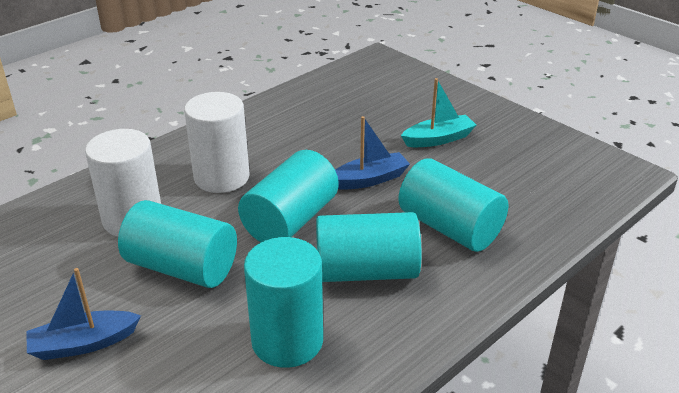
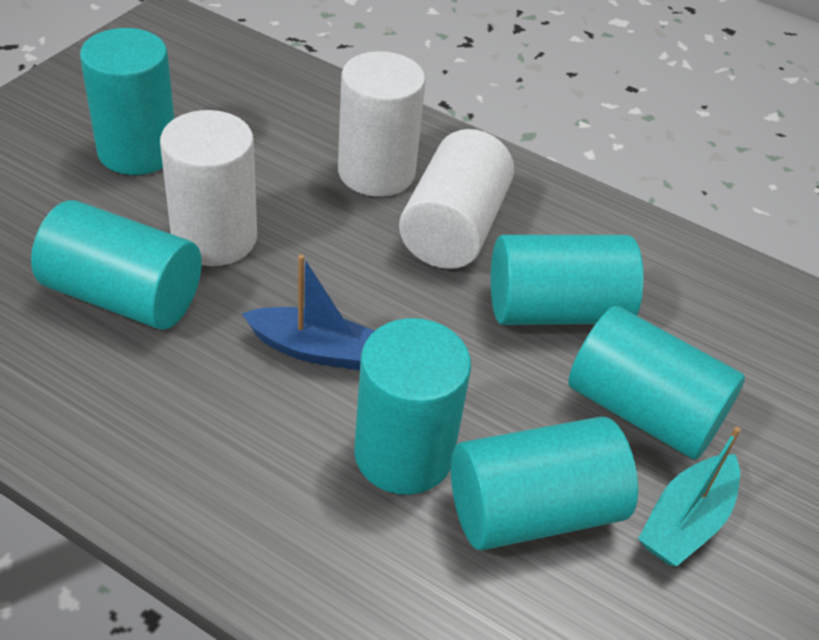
blue boat: [26,268,141,360] [335,116,410,190] = 2 -> [242,255,374,370] = 1
turquoise cylinder: [118,200,237,288] [238,150,339,242] [244,237,323,368] [316,212,421,282] [398,158,508,252] = 5 -> [31,200,202,330] [80,28,174,175] [354,318,471,495] [451,417,638,551] [491,235,644,325] [568,306,745,460] = 6
white cylinder: [85,129,161,236] [184,92,250,193] = 2 -> [160,110,257,266] [338,51,426,197] [399,129,514,269] = 3

